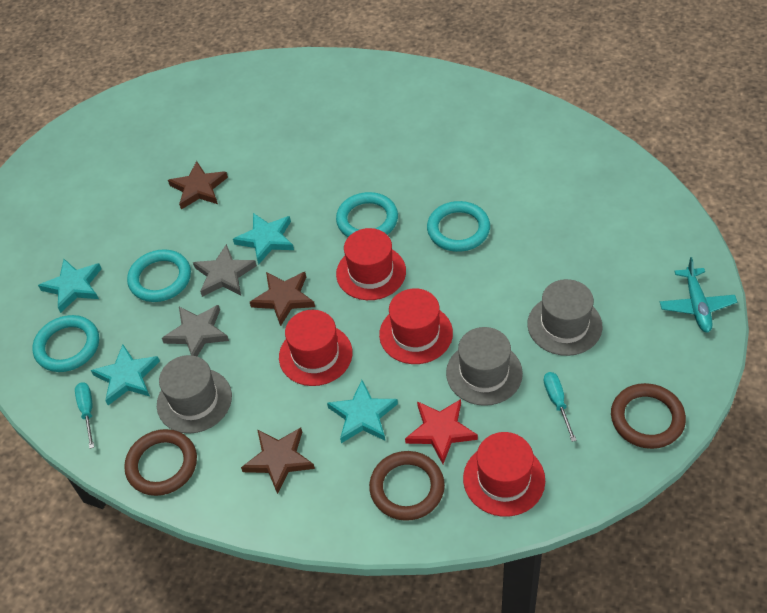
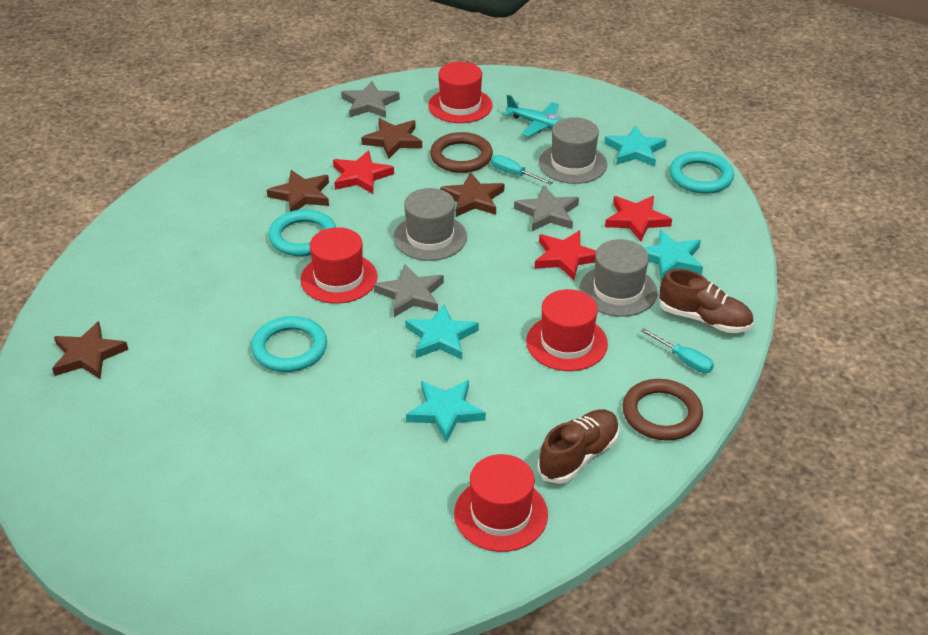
brown ring: [124,429,197,496] [369,451,445,521] [611,383,686,449] = 3 -> [430,132,493,173] [623,379,703,441] = 2
brown shoe: none = 0 -> [537,409,619,484] [659,269,753,333] = 2
brown star: [168,161,228,209] [241,428,315,494] [250,272,315,326] = 3 -> [52,321,128,379] [267,170,329,212] [361,118,422,159] [440,172,504,217] = 4
grey star: [162,305,229,356] [193,244,257,297] = 2 -> [341,81,400,118] [374,264,444,317] [514,186,579,231] = 3
red star: [405,399,478,464] = 1 -> [333,151,394,194] [535,230,596,280] [605,196,672,241] = 3
turquoise ring: [32,315,99,372] [127,249,191,302] [336,192,398,237] [427,201,490,252] = 4 -> [251,316,327,372] [268,209,336,256] [669,151,734,194] = 3

